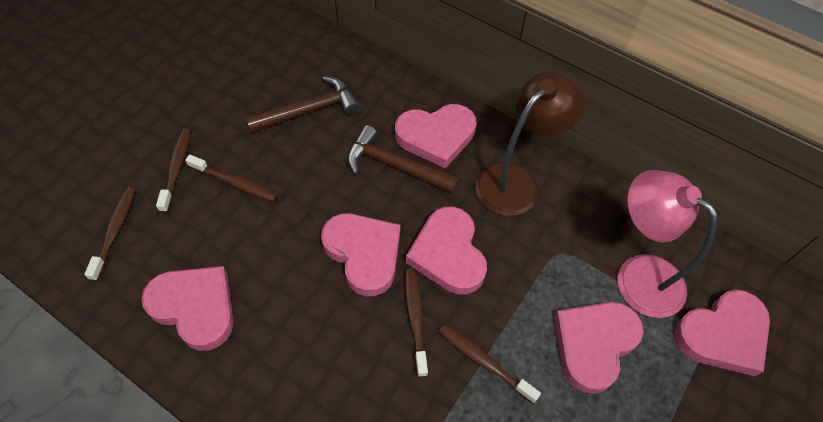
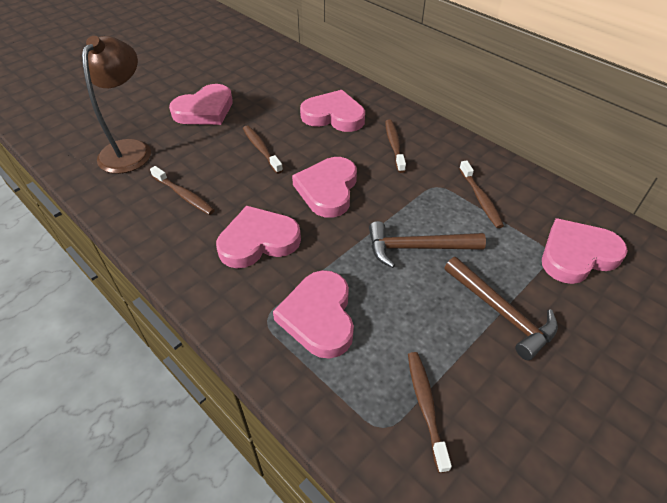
pink lamp: [617,170,717,318] = 1 -> none = 0

